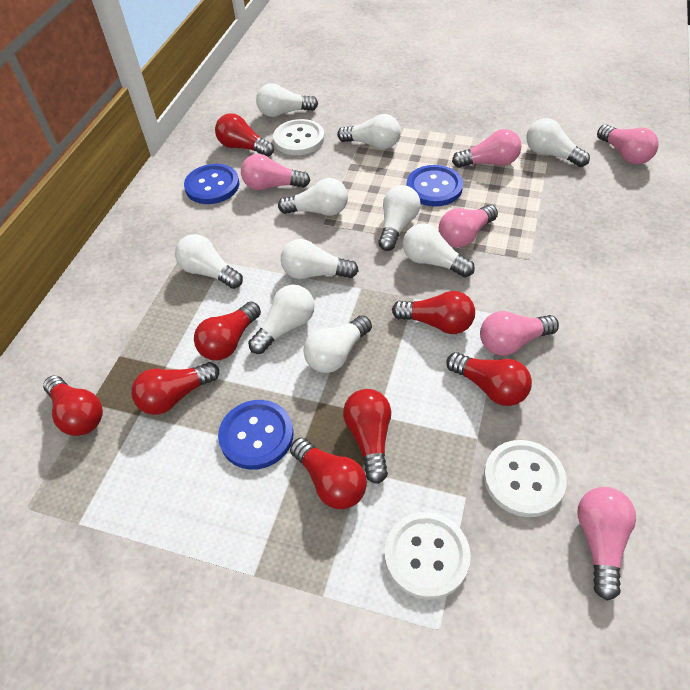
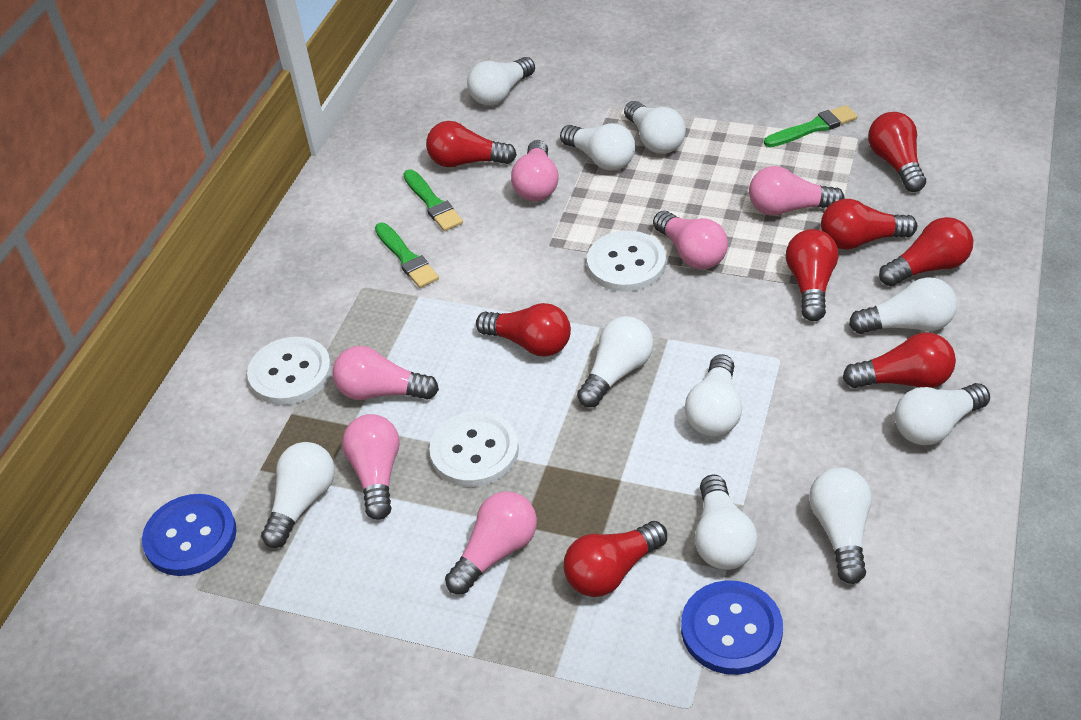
blue button: [184,164,239,204] [218,400,294,470] [407,165,463,207] = 3 -> [142,494,237,576] [681,580,783,675] = 2
green brush: none = 0 -> [375,223,439,288] [403,169,463,231] [764,105,858,147] = 3

